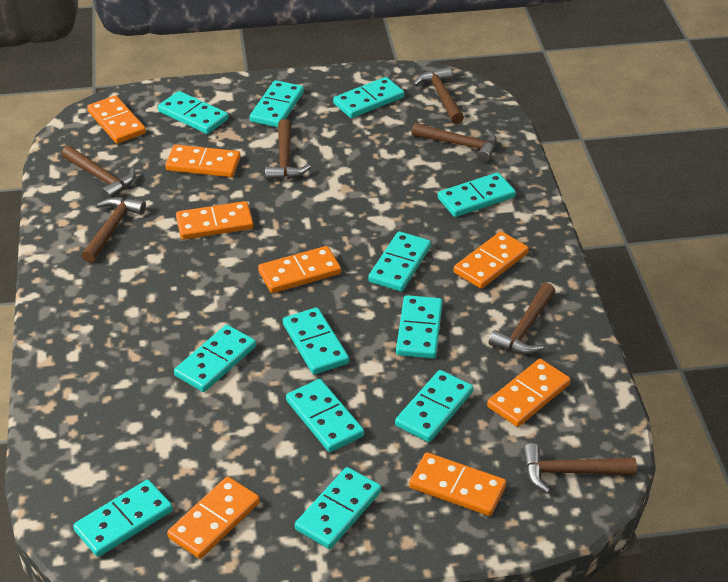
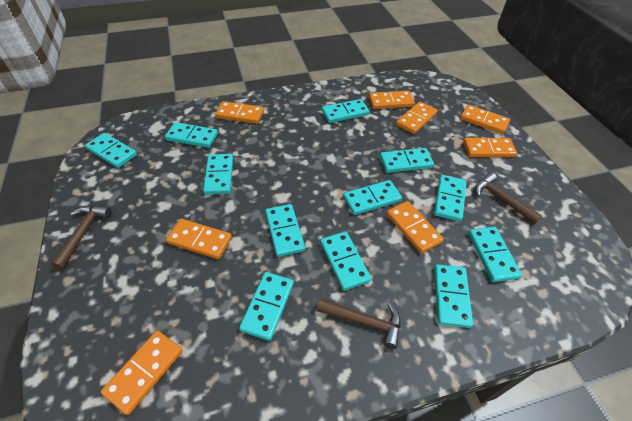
brown hammer: [62,146,135,199] [81,197,146,263] [265,119,311,180] [411,123,497,162] [413,67,464,124] [489,283,555,355] [522,443,637,493] = 7 -> [51,205,112,269] [316,298,401,349] [475,172,542,224] = 3

